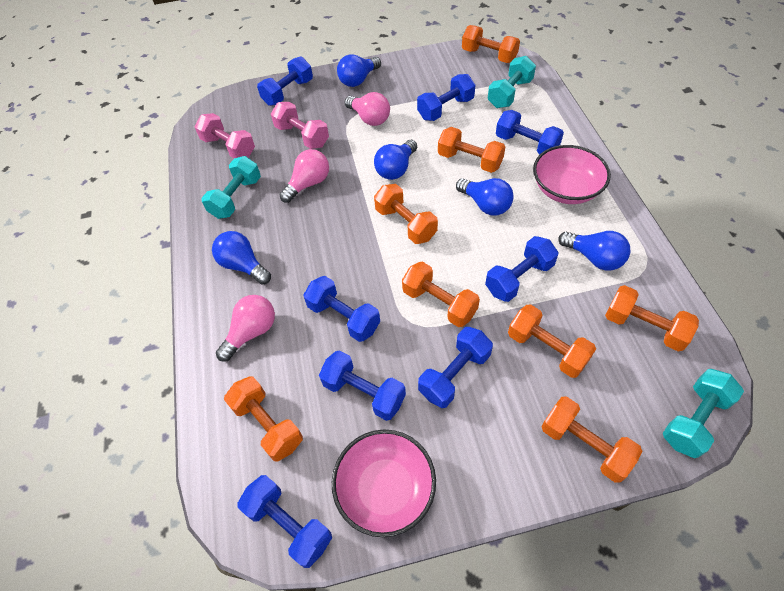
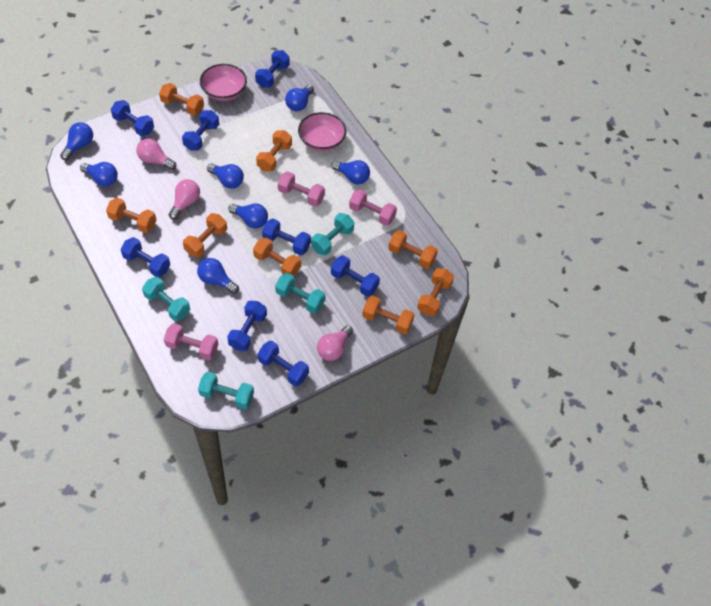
blue light bulb: [212,231,271,284] [337,54,381,87] [374,140,417,180] [456,178,514,216] [558,231,630,271] = 5 -> [60,122,93,160] [80,162,118,187] [197,258,239,294] [207,164,244,189] [229,203,268,228] [285,85,314,111] [331,160,370,185] = 7
pink dumbbell: [195,113,255,158] [271,102,329,149] = 2 -> [164,323,218,360] [278,171,325,206] [349,189,397,226] = 3
turquoise dumbbell: [201,156,261,219] [488,56,536,108] [663,369,744,458] = 3 -> [142,277,190,321] [198,372,254,409] [275,273,326,313] [311,213,354,255] = 4

